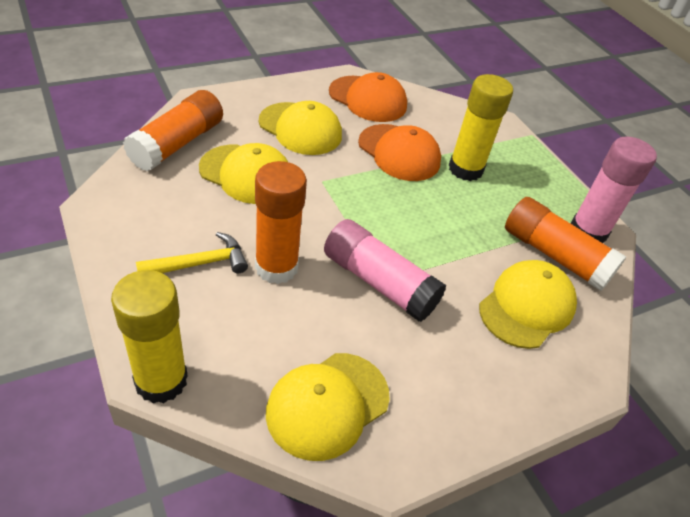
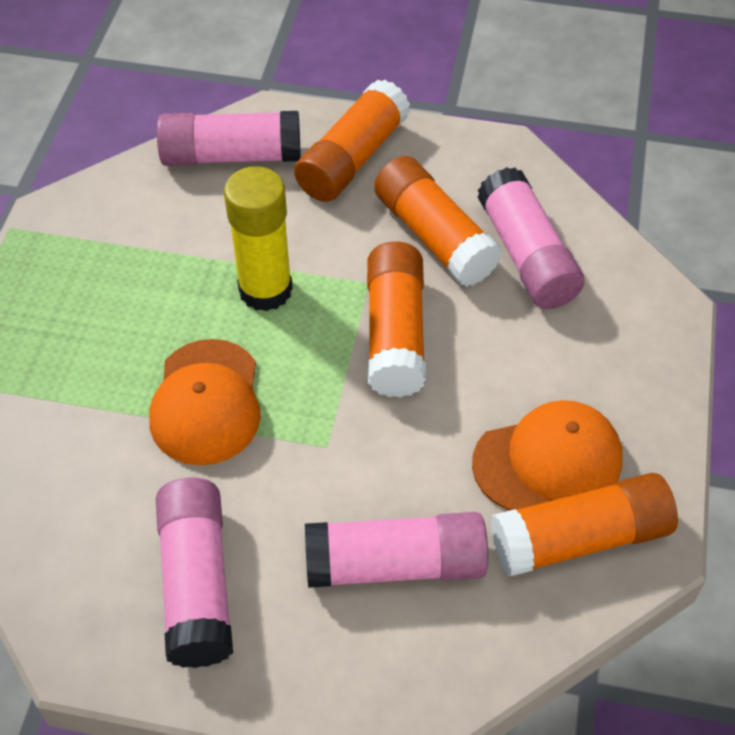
orange glue stick: [123,90,223,171] [255,161,307,284] [505,197,626,291] = 3 -> [294,79,410,202] [367,241,426,397] [374,156,502,287] [491,473,678,576] = 4
pink glue stick: [324,219,446,322] [571,136,657,243] = 2 -> [156,478,233,668] [157,111,301,166] [305,512,488,588] [478,167,585,309] = 4
yellow cap: [199,143,288,204] [259,101,342,155] [266,353,390,461] [479,260,577,349] = 4 -> none = 0
yellow glue stick: [111,270,188,404] [449,74,513,181] = 2 -> [224,166,293,311] = 1
yellow hammer: [136,232,248,273] = 1 -> none = 0

